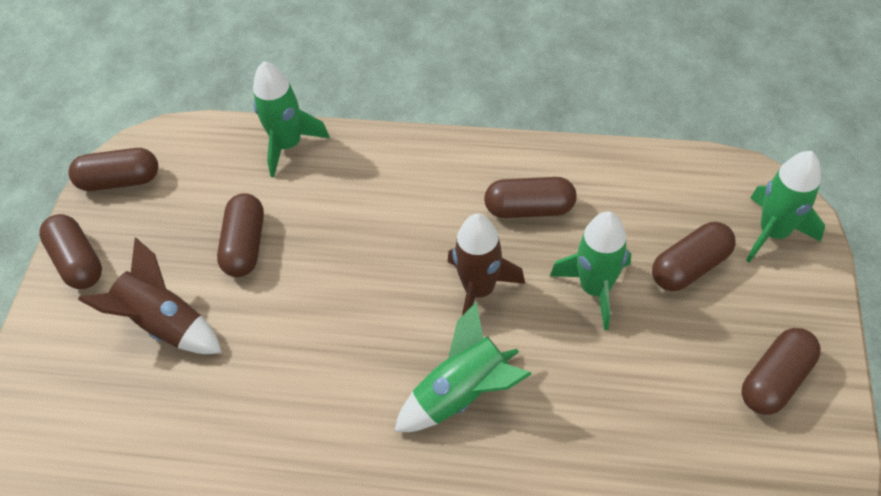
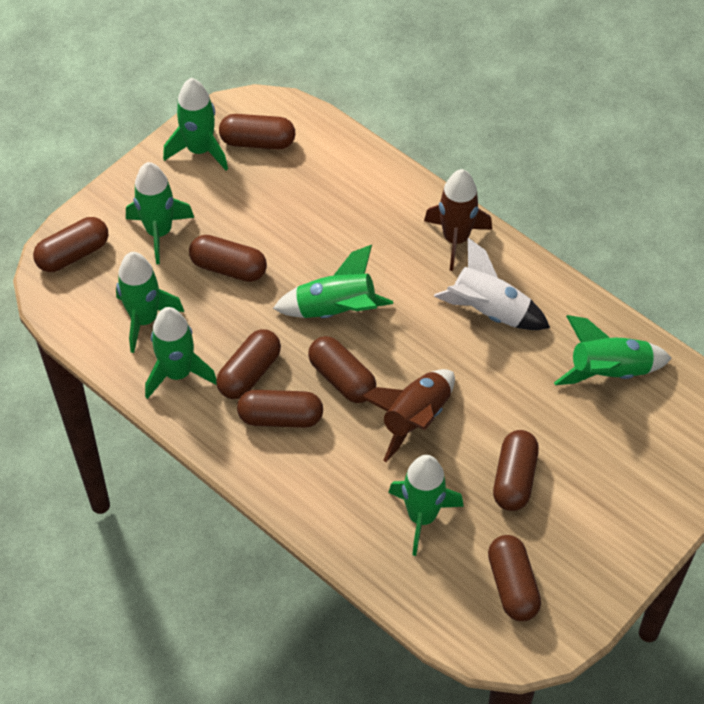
brown capsule: [39,214,102,289] [68,148,158,191] [217,193,264,277] [484,177,577,218] [652,222,736,291] [741,328,821,415] = 6 -> [33,217,108,272] [189,235,267,282] [216,329,281,399] [219,114,295,149] [237,390,323,428] [308,336,376,403] [488,535,541,621] [493,430,539,511] = 8
green rocket: [253,61,330,177] [394,302,532,432] [550,211,631,330] [746,151,825,263] = 4 -> [116,252,184,353] [126,162,194,264] [145,307,217,399] [163,78,228,170] [273,245,393,318] [388,455,464,556] [554,315,672,385] = 7
white rocket: none = 0 -> [434,238,550,330] = 1

